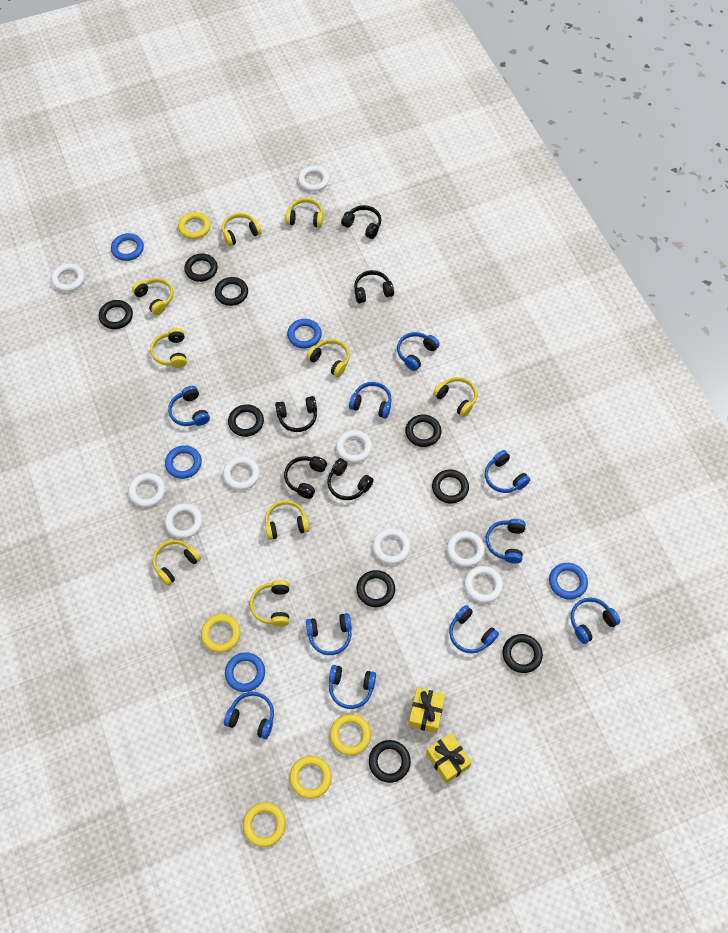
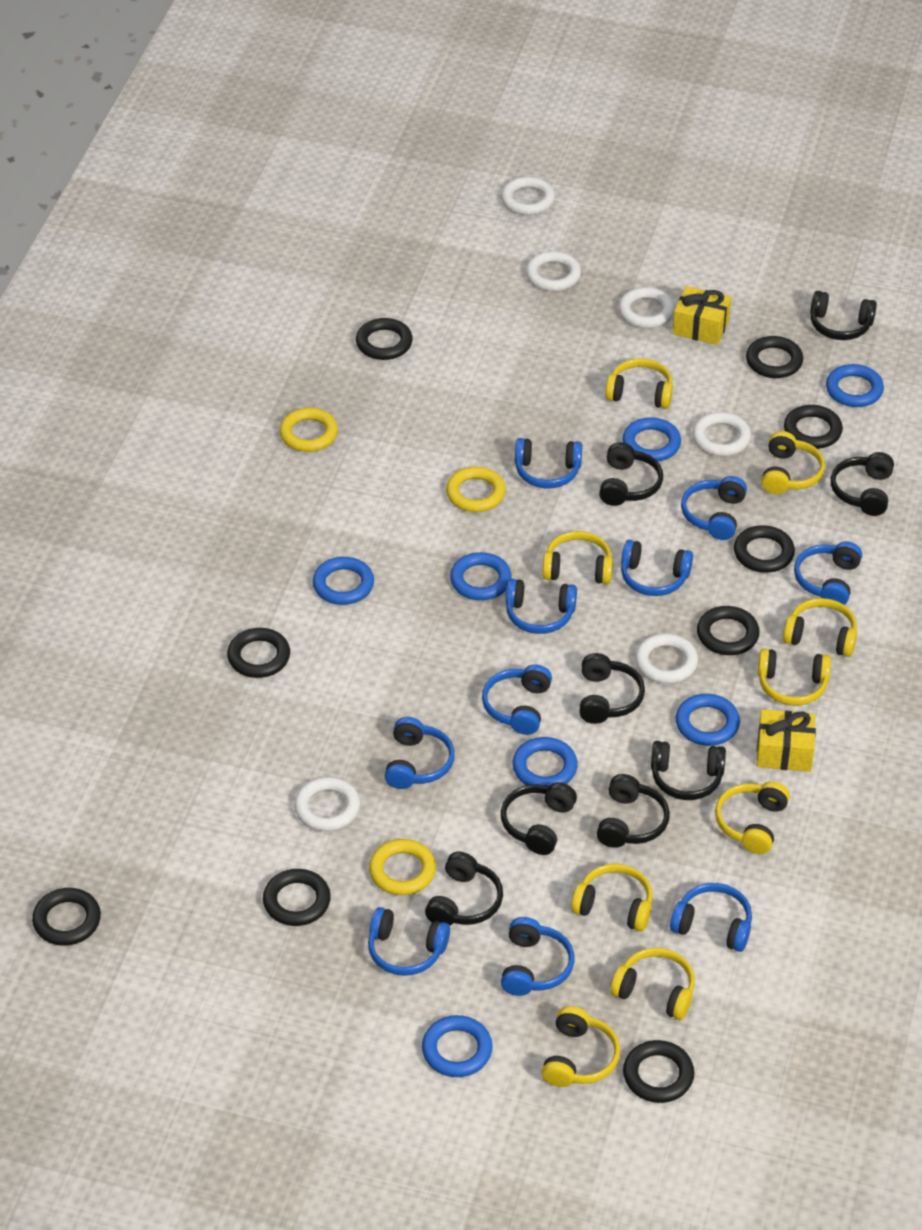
black headphones: [275,396,317,432] [284,456,327,499] [327,458,374,500] [341,205,381,239] [354,270,394,303] = 5 -> [425,852,503,925] [501,782,577,855] [579,653,645,724] [597,774,670,848] [599,442,663,506] [651,741,726,800] [810,291,877,340] [831,452,894,516] = 8
blue ring: [111,233,144,261] [165,445,202,479] [225,652,265,692] [287,319,322,349] [549,563,588,599] = 5 -> [313,557,374,605] [422,1015,493,1077] [450,552,512,600] [512,737,578,786] [622,417,681,462] [676,694,740,746] [826,364,884,407] = 7
white ring: [51,263,85,292] [128,473,166,507] [165,503,203,539] [223,456,260,490] [298,166,329,192] [336,430,372,463] [372,528,411,564] [447,531,485,567] [464,566,503,603] = 9 -> [294,777,360,831] [501,177,555,215] [526,251,581,291] [618,287,675,328] [635,633,698,684] [692,412,751,456] = 6
yellow ring: [178,212,211,239] [201,614,241,653] [243,802,286,847] [289,756,332,799] [330,714,371,756] = 5 -> [279,408,338,452] [369,839,436,895] [446,466,506,512] = 3

